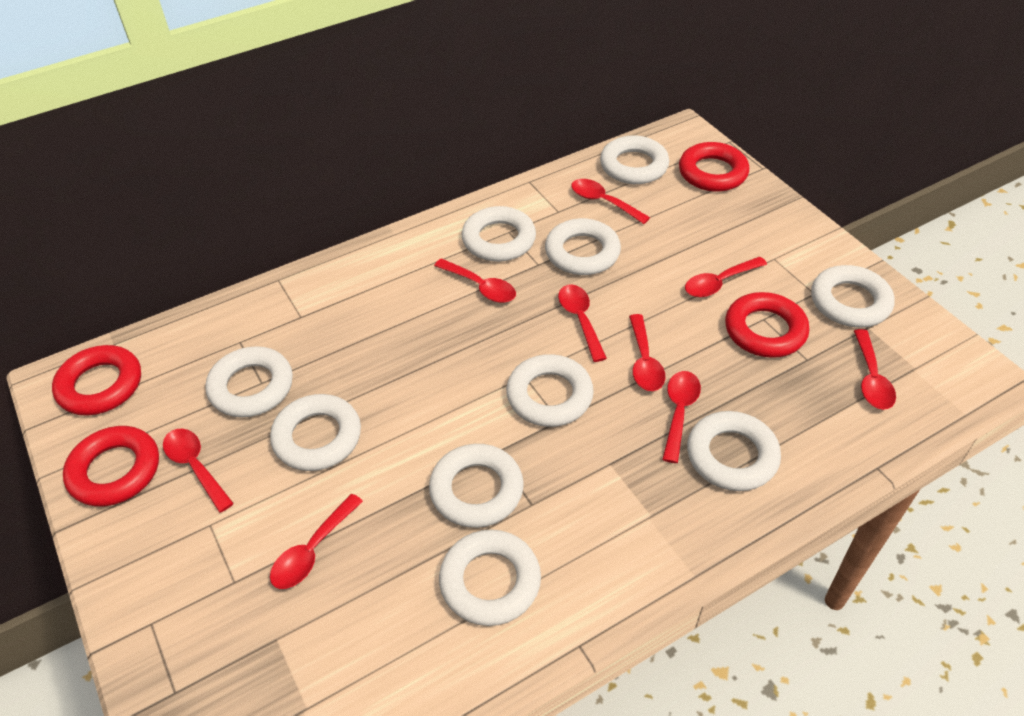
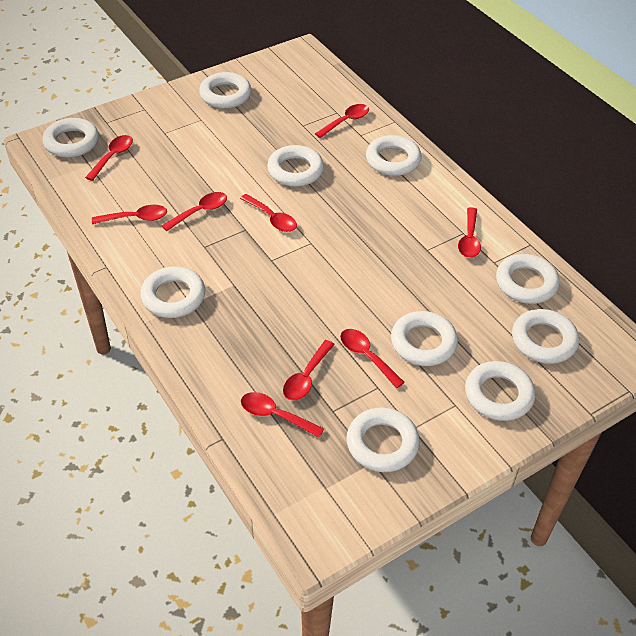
red ring: [52,345,141,416] [63,426,159,507] [679,142,749,192] [725,292,809,358] = 4 -> none = 0

